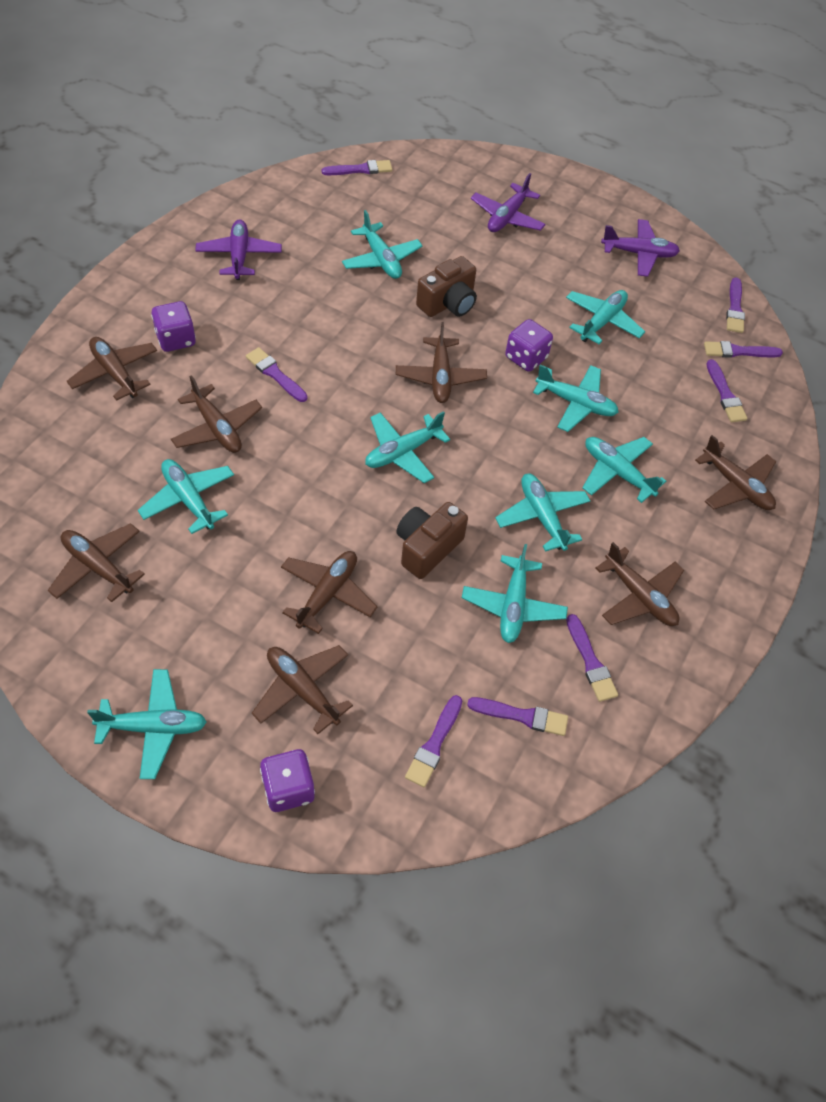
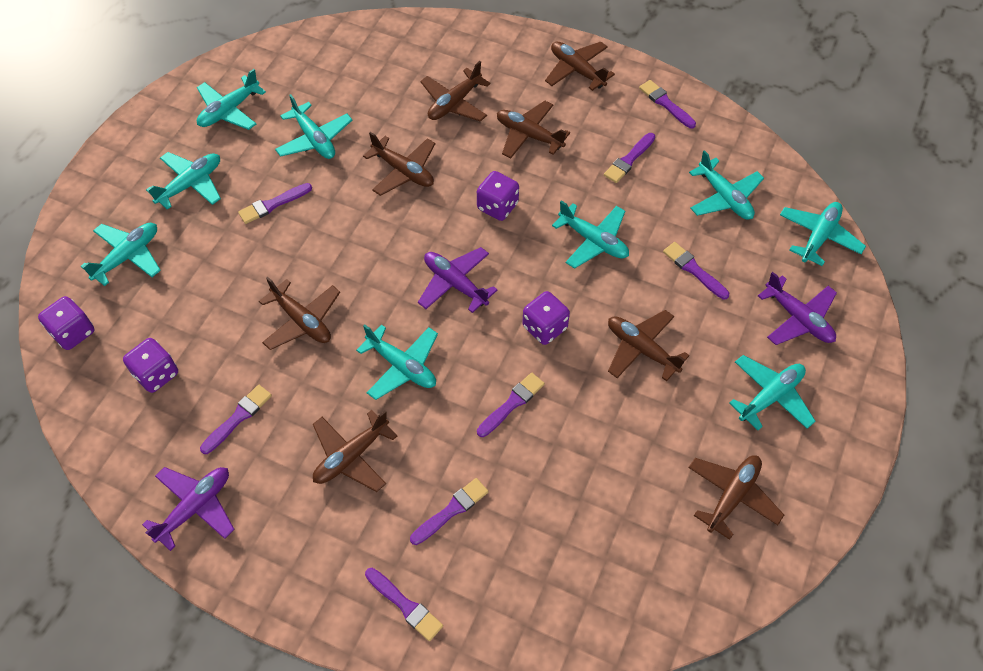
brown camera: [396,502,468,579] [416,256,477,317] = 2 -> none = 0
purple dice: [151,301,196,352] [260,749,315,812] [505,319,553,372] = 3 -> [38,296,94,350] [123,338,178,393] [477,171,519,221] [522,291,570,345] = 4

